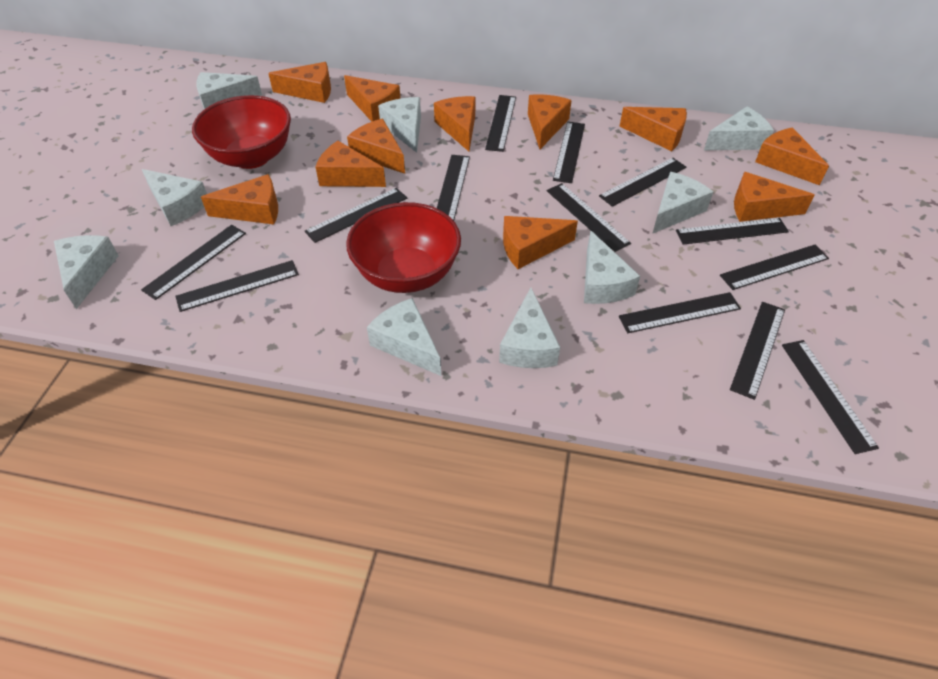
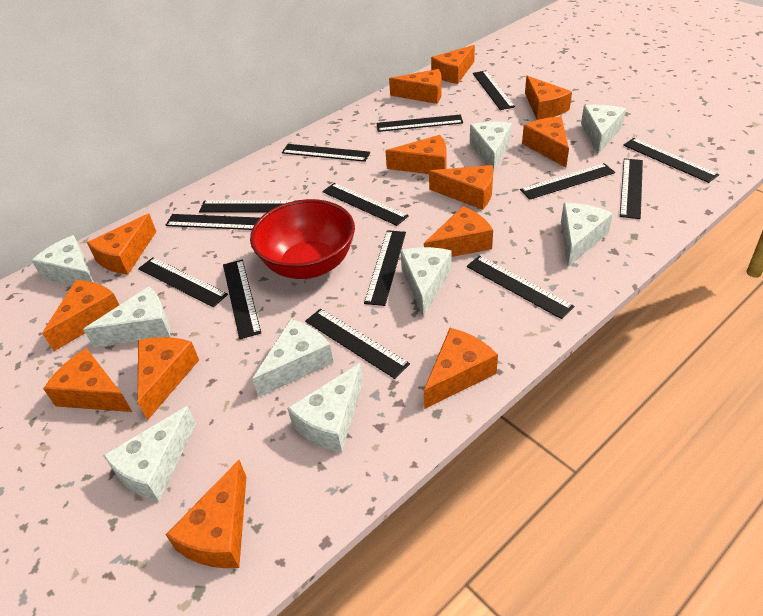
black ruler: [141,225,246,300] [175,260,299,312] [305,188,407,243] [437,155,470,221] [485,95,516,152] [547,183,631,252] [553,122,585,183] [599,158,687,207] [619,292,741,333] [676,218,789,245] [720,245,829,290] [730,302,785,400] [782,340,879,454] = 13 -> [138,257,228,307] [165,214,260,230] [199,200,297,212] [223,260,261,339] [282,144,370,162] [305,308,410,379] [322,183,409,226] [364,230,406,306] [377,114,463,132] [467,256,574,319] [473,70,515,110] [520,163,615,200] [620,158,643,219] [623,138,719,183] = 14
orange cheese: [201,174,278,224] [268,62,331,103] [316,141,386,187] [344,75,401,122] [347,119,405,174] [434,96,475,151] [503,216,578,269] [528,94,572,149] [620,107,687,151] [734,172,814,222] [755,127,829,185] = 11 -> [42,280,119,351] [43,348,132,412] [87,214,157,275] [138,337,199,420] [166,460,246,568] [385,135,446,174] [389,69,442,104] [424,206,493,257] [424,328,498,409] [429,165,493,210] [431,45,475,84] [522,117,569,167] [525,76,572,120] = 13
red bowl: [192,95,291,169] [346,202,461,293] = 2 -> [250,199,355,279] = 1

